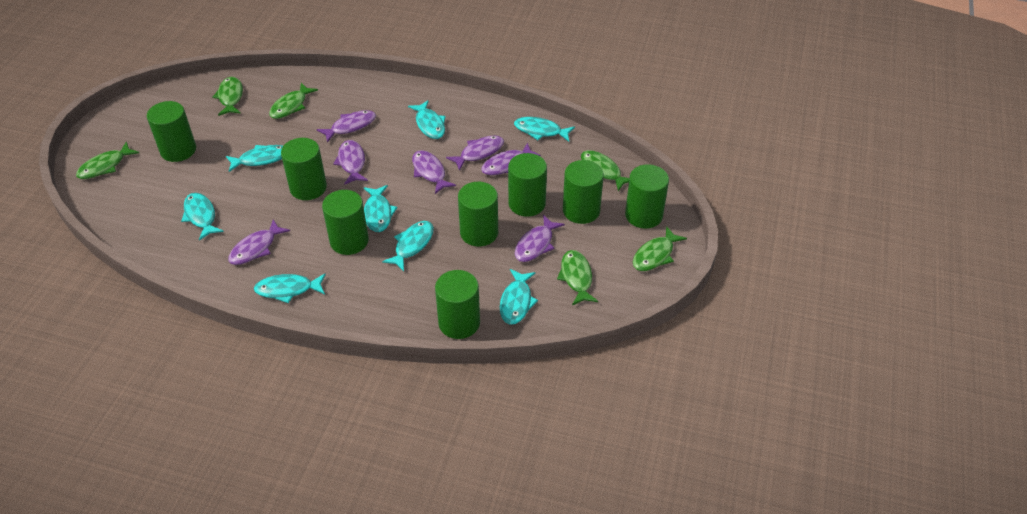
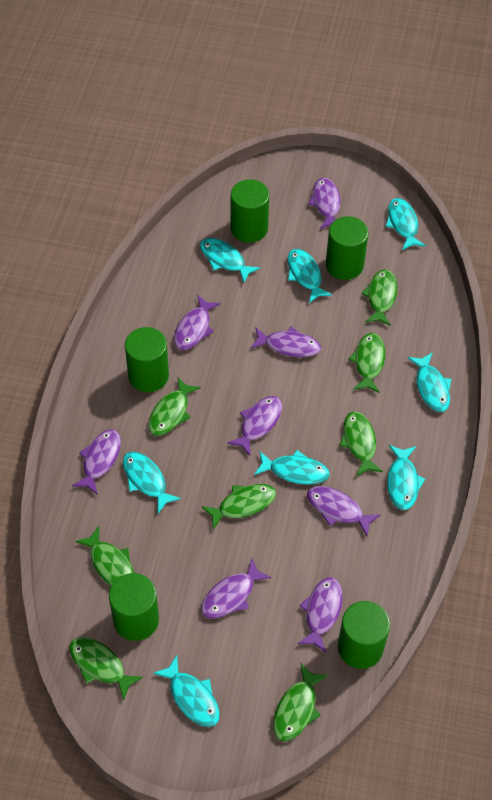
green cylinder: [147,101,196,162] [281,138,327,200] [322,190,369,255] [435,270,480,339] [458,182,498,246] [508,153,547,217] [563,160,604,224] [625,164,669,229] = 8 -> [109,573,159,641] [125,327,169,392] [230,180,270,243] [326,216,368,280] [338,601,390,669] = 5
green fish: [76,141,139,179] [212,77,243,116] [269,83,318,119] [557,250,598,305] [581,150,629,191] [633,226,687,271] = 6 -> [69,637,143,700] [75,526,135,586] [148,377,201,436] [201,484,276,529] [273,663,328,742] [339,411,383,476] [348,333,385,393] [361,270,397,326] = 8
purple fish: [228,219,290,265] [317,110,376,143] [333,140,368,185] [412,150,456,194] [446,135,504,171] [481,143,541,175] [515,215,565,262] = 7 -> [72,429,121,495] [174,295,221,350] [201,559,271,619] [227,396,282,456] [250,327,321,357] [298,577,342,652] [307,486,381,536] [308,178,341,229] = 8

